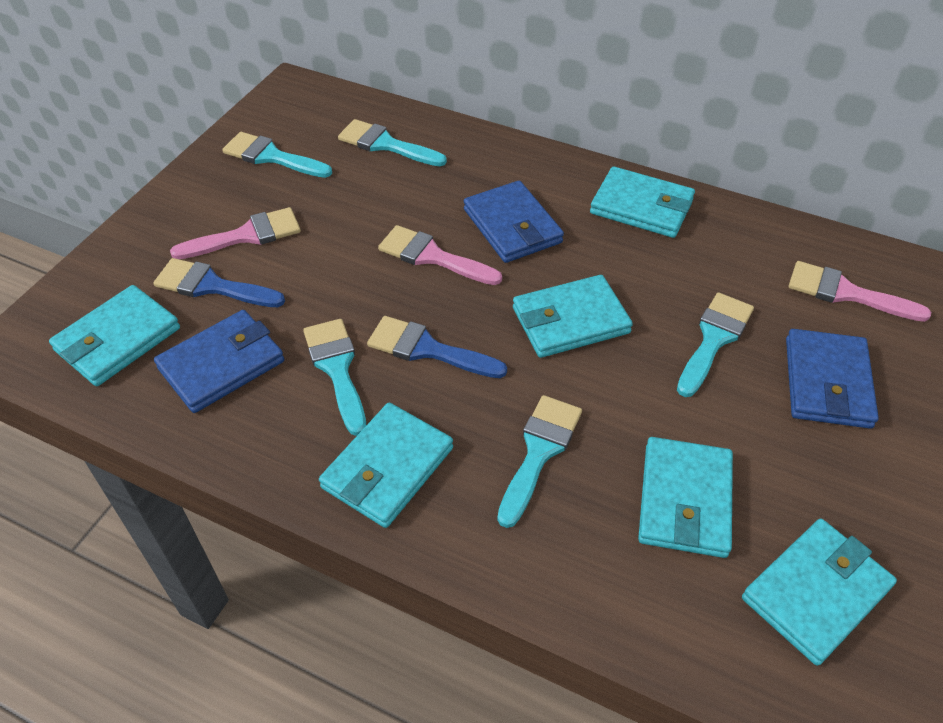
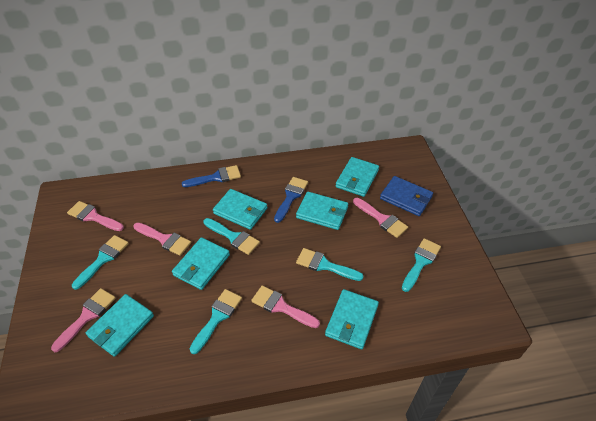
blue wallet: [154,310,284,413] [464,181,564,263] [786,329,879,429] = 3 -> [380,176,433,216] = 1
pink brush: [170,207,301,259] [378,225,502,285] [788,261,931,322] = 3 -> [51,288,116,352] [67,201,124,231] [133,223,191,256] [251,286,320,328] [353,198,408,238] = 5

